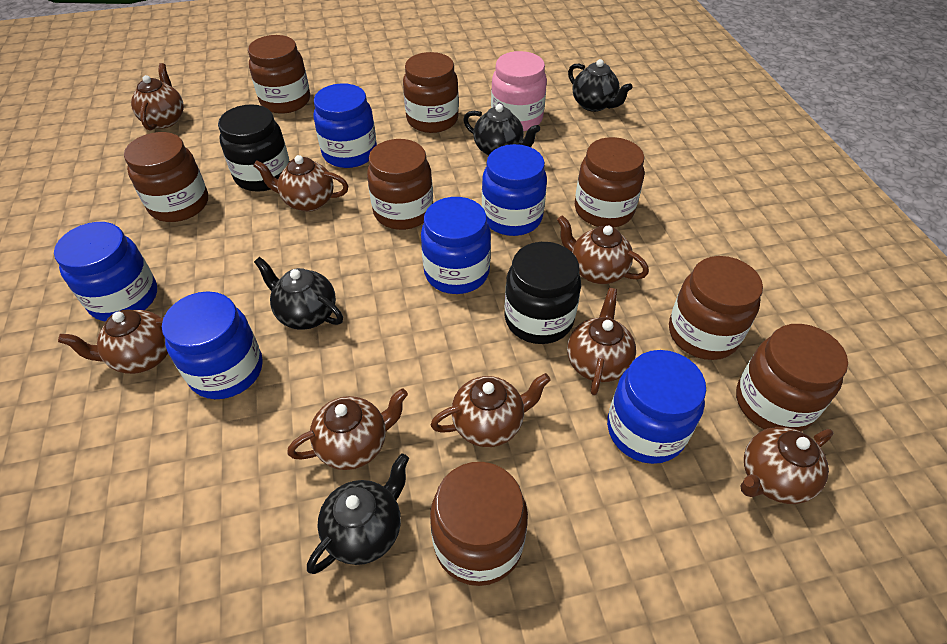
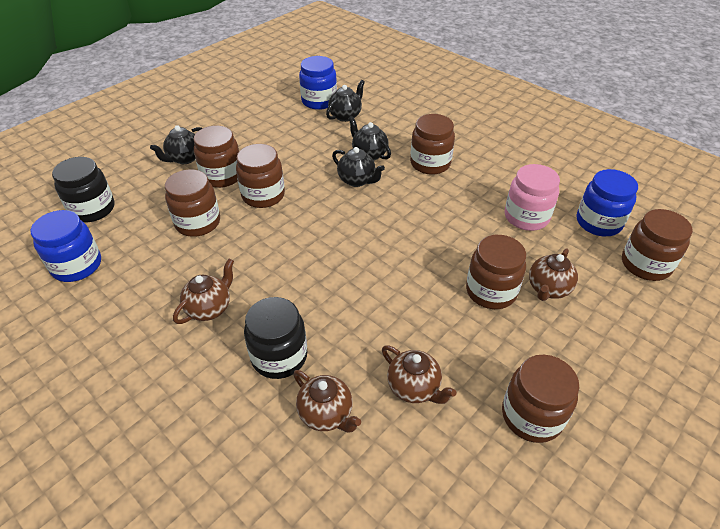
blue jar: [54,222,157,322] [162,291,263,399] [313,83,377,168] [421,197,491,294] [482,144,547,236] [607,350,706,464] = 6 -> [31,210,101,282] [299,56,337,110] [577,169,638,236] = 3
brown jar: [124,132,208,222] [248,35,310,114] [367,139,433,230] [403,52,459,133] [430,462,528,586] [575,137,644,227] [669,256,763,360] [736,324,848,431] = 8 -> [165,169,220,237] [194,126,239,188] [236,144,285,208] [410,114,455,175] [466,235,526,309] [502,355,580,443] [622,209,693,281] = 7
brown teapot: [58,309,168,374] [131,63,184,130] [253,155,348,212] [287,388,408,470] [431,373,551,447] [557,215,649,284] [567,288,636,395] [741,427,833,504] = 8 -> [173,259,234,324] [293,370,361,433] [382,345,457,404] [529,248,578,301] = 4

